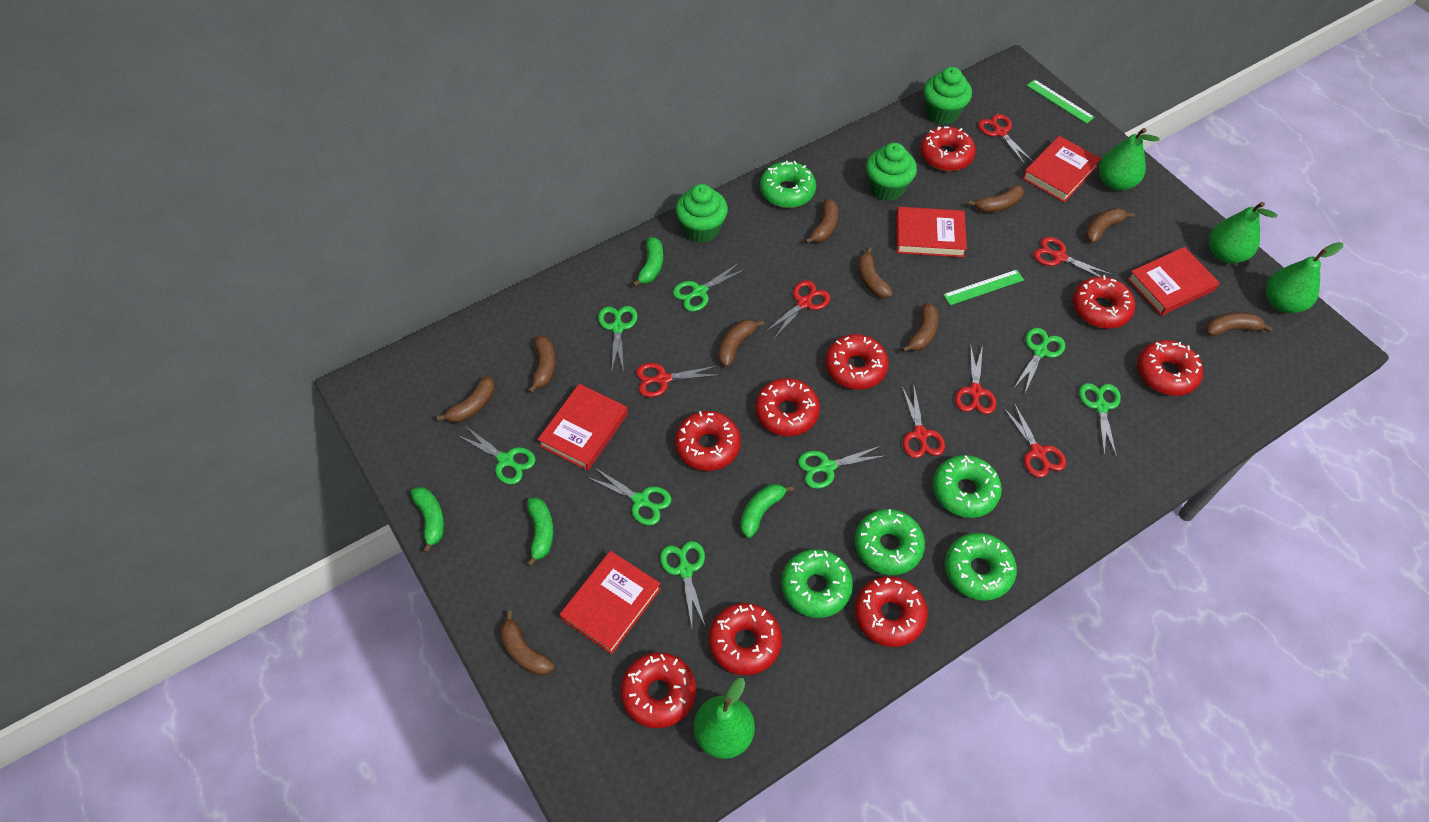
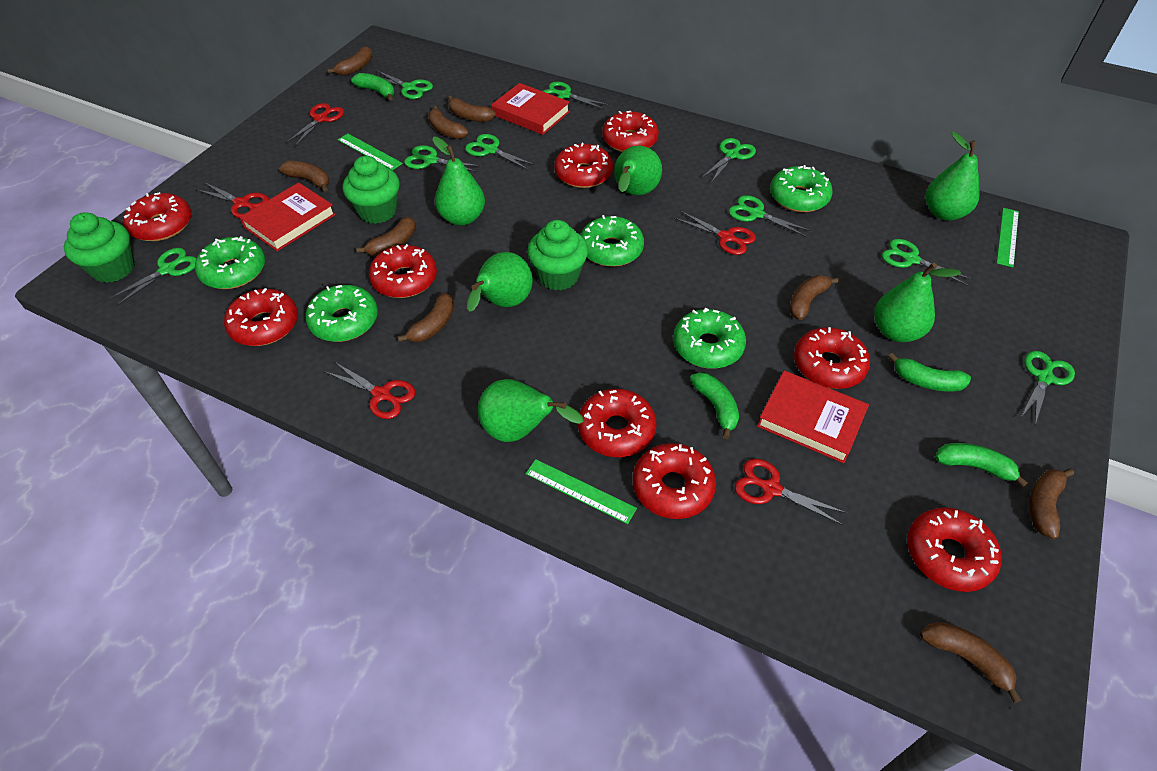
brown banana: [437,376,495,423] [500,611,554,675] [528,336,556,393] [718,320,764,367] [805,199,838,244] [858,247,893,298] [902,303,939,352] [968,185,1024,213] [1085,208,1135,243] [1206,312,1273,336] = 10 -> [279,161,329,192] [327,46,373,76] [356,217,416,256] [398,293,454,342] [428,106,468,139] [448,95,496,122] [789,275,839,320] [920,622,1022,703] [1029,469,1074,539] = 9
green pear: [694,678,755,759] [1099,128,1159,191] [1209,202,1277,263] [1266,242,1343,313] = 4 -> [433,137,485,225] [467,252,533,312] [478,379,583,442] [614,146,662,195] [874,262,961,342] [926,132,980,221] = 6
green ruler: [943,270,1024,305] [1027,79,1095,124] = 2 -> [338,134,403,170] [526,459,637,524] [997,208,1019,267] = 3
green scissors: [457,425,536,484] [586,467,672,525] [598,306,638,373] [660,541,706,628] [673,262,746,312] [798,446,885,489] [1013,328,1065,393] [1079,383,1121,457] = 8 -> [109,248,196,306] [376,70,433,99] [404,145,481,172] [465,134,535,170] [543,82,609,109] [702,138,756,183] [729,195,811,237] [882,239,972,286] [1021,351,1075,425] = 9
red book: [538,384,628,471] [560,551,661,654] [896,207,967,257] [1022,136,1101,202] [1127,247,1220,316] = 5 -> [239,182,336,251] [491,83,570,135] [757,370,869,463] = 3
red scissors: [636,363,719,397] [765,280,830,339] [902,386,945,458] [955,343,996,414] [978,114,1033,165] [1003,403,1066,478] [1034,237,1113,276] = 7 -> [197,182,269,218] [286,103,344,146] [325,362,416,419] [674,211,756,255] [735,459,847,525] = 5

